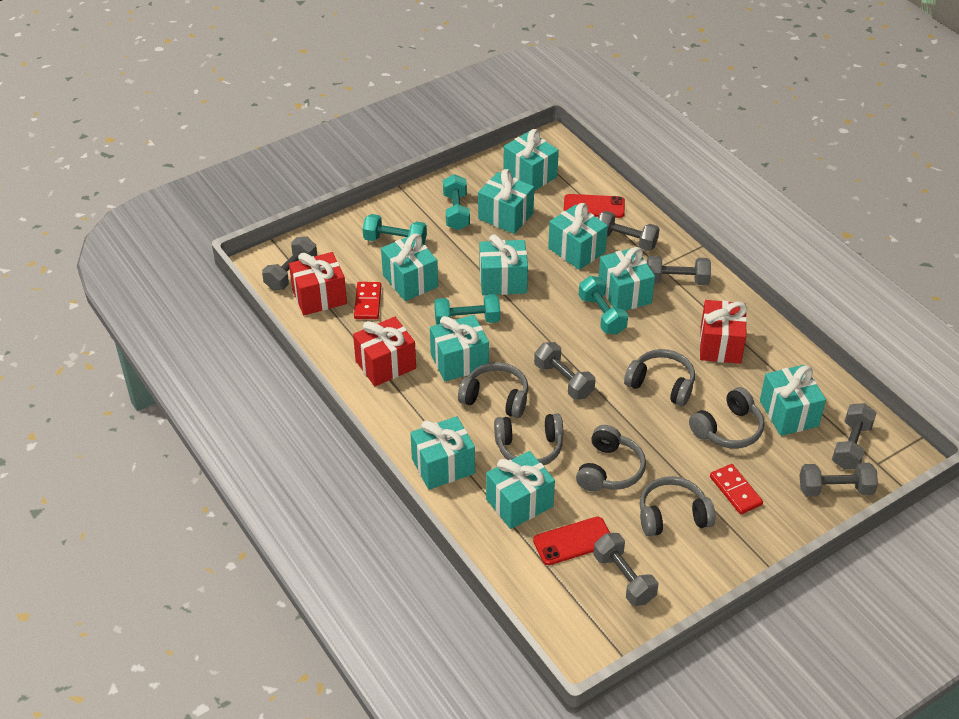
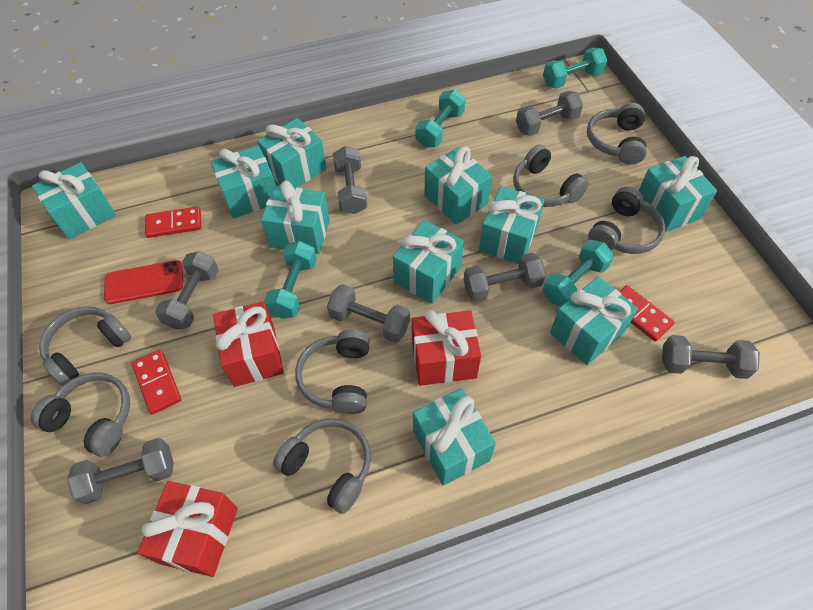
grey headphones: [458,362,528,418] [494,413,563,465] [576,425,646,492] [624,349,695,406] [640,476,716,537] [689,387,764,449] = 6 -> [31,373,130,457] [39,306,131,386] [273,418,371,514] [295,329,370,414] [513,145,589,207] [587,103,647,165] [588,187,665,254] = 7
red domino: [354,282,381,319] [710,464,763,514] = 2 -> [132,350,181,415] [145,206,201,238] [619,285,675,341] = 3
red phone: [533,517,610,565] [564,194,625,218] = 2 -> [104,260,183,304] = 1

